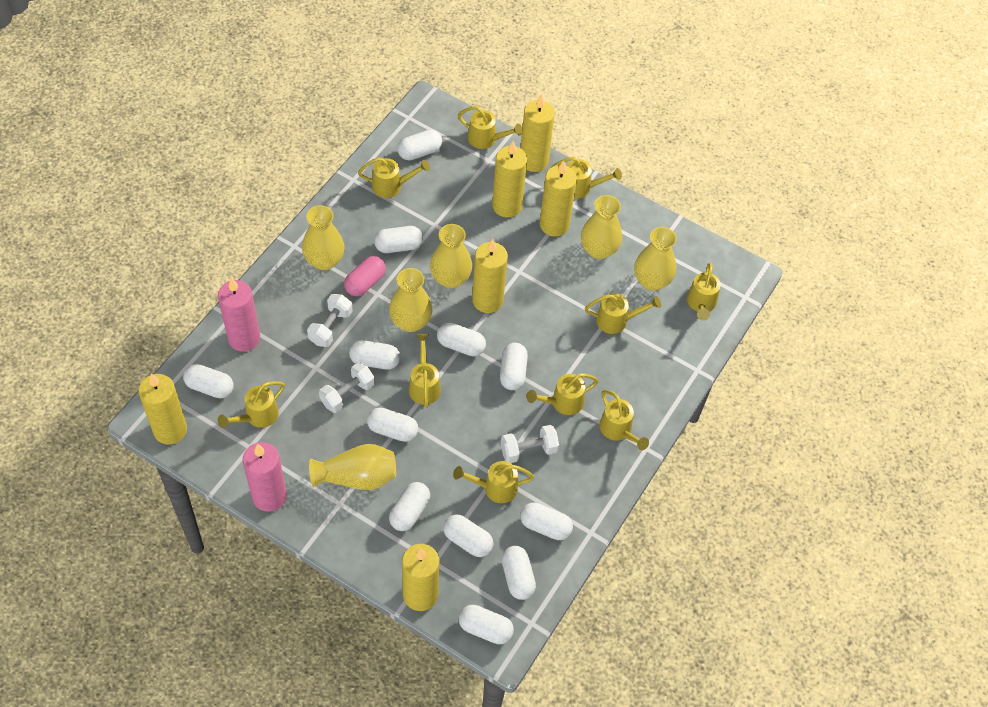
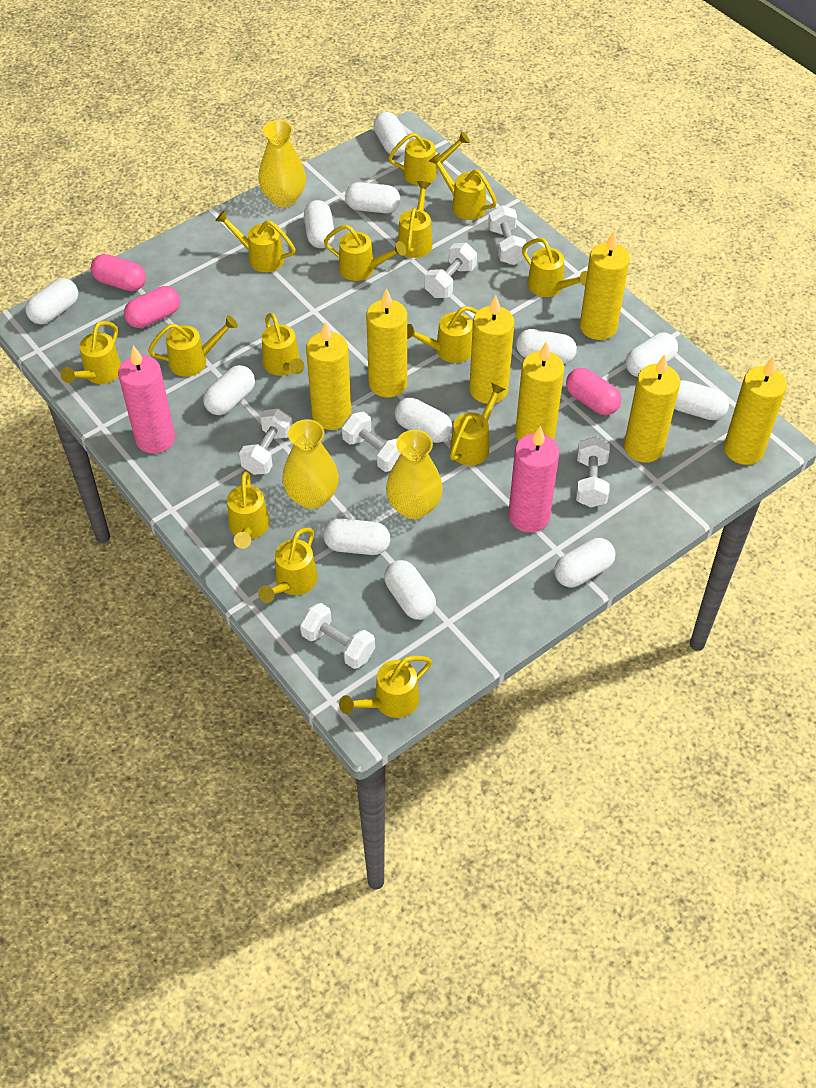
pink capsule: [344,256,386,296] = 1 -> [91,254,146,291] [124,286,180,328] [566,368,621,415] = 3
white dumbbell: [307,294,353,347] [319,362,375,413] [501,425,559,463] = 3 -> [239,409,293,475] [300,603,375,669] [342,412,401,472] [425,243,477,298] [488,205,528,265] [576,437,610,507] = 6
yellow candle: [138,374,187,444] [402,544,440,611] [472,239,508,313] [492,141,527,218] [521,94,555,172] [539,160,577,237] = 6 -> [306,322,352,430] [366,288,407,397] [469,295,515,404] [515,341,564,441] [580,231,630,340] [624,355,680,462] [724,357,787,465] = 7
yellow vase: [302,205,345,270] [309,444,396,490] [389,268,432,332] [430,224,472,288] [581,195,622,259] [634,227,677,291] = 6 -> [259,120,306,207] [282,419,339,509] [386,430,443,519] = 3
yellow watering can: [218,381,285,428] [358,157,430,198] [409,334,441,408] [453,461,534,503] [458,106,522,149] [527,374,598,415] [552,157,622,198] [585,293,661,334] [599,390,649,450] [687,263,721,321] = 10 -> [61,321,121,384] [148,315,238,377] [215,210,296,272] [227,471,270,549] [258,528,318,603] [262,313,304,376] [324,224,406,281] [339,656,432,718] [388,131,470,185] [398,181,432,258] [407,306,478,363] [429,153,497,220] [450,383,505,465] [522,238,587,297] = 14

